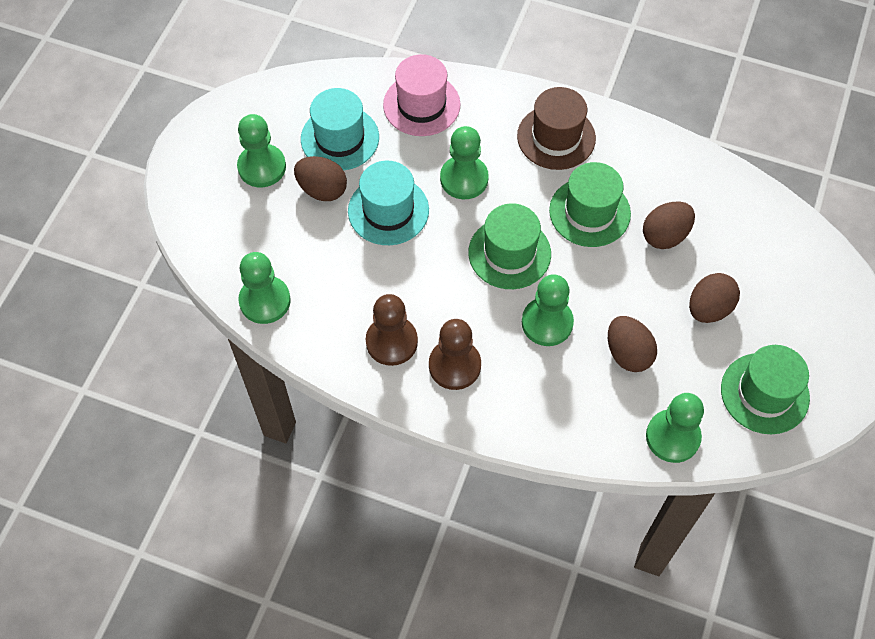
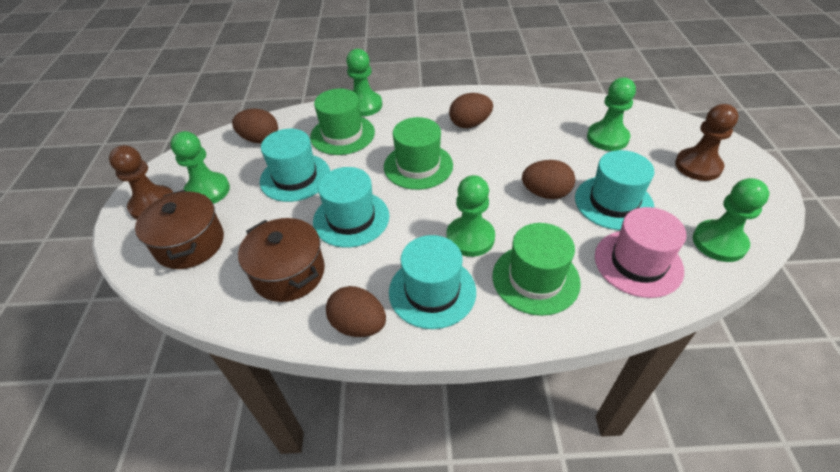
brown hat: [517,87,596,170] = 1 -> none = 0
brown pot: none = 0 -> [135,190,224,269] [238,218,325,302] = 2
turquoise hat: [301,88,379,171] [348,161,429,245] = 2 -> [260,129,330,202] [313,167,389,248] [389,235,476,329] [575,150,655,230] = 4

